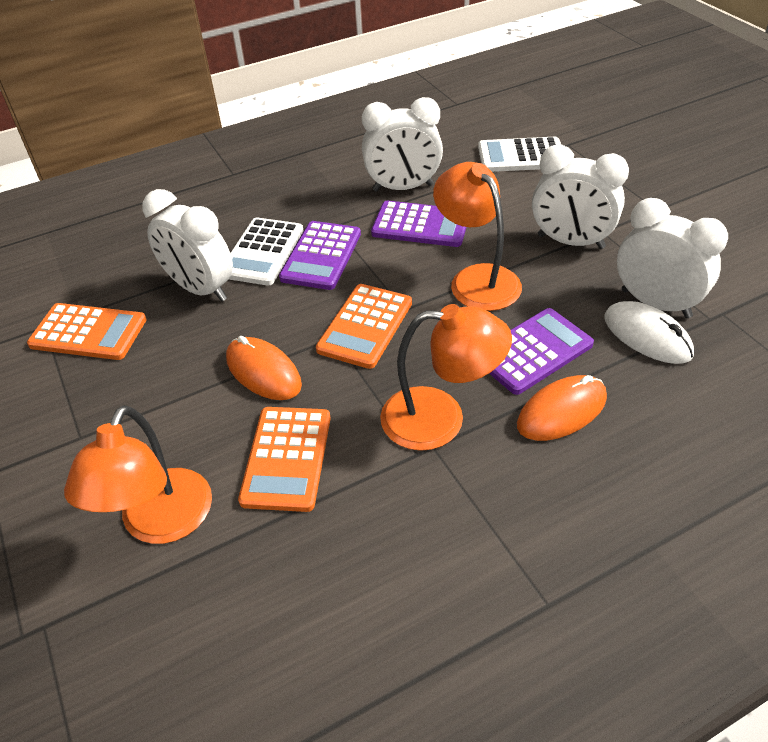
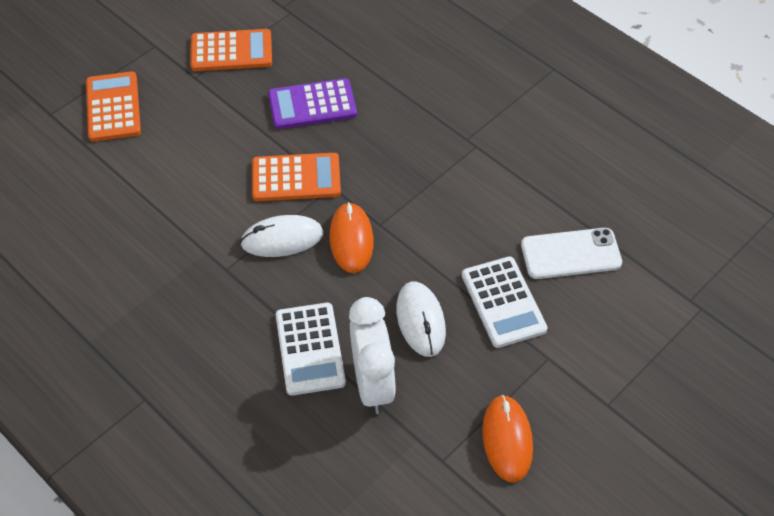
orange lamp: [64,405,212,544] [380,304,512,451] [433,162,522,311] = 3 -> none = 0
purple calculator: [279,221,361,290] [371,201,467,247] [489,308,594,395] = 3 -> [268,78,357,129] = 1
white clock: [142,189,233,302] [362,97,443,192] [532,145,629,249] [617,198,728,318] = 4 -> [349,297,396,414] = 1
white mouse: [604,301,694,364] = 1 -> [240,215,324,257] [396,282,446,357] = 2
white phone: none = 0 -> [521,228,622,279] = 1

